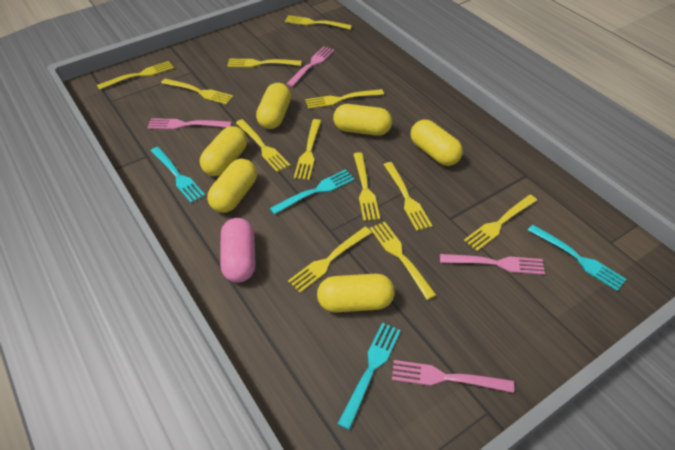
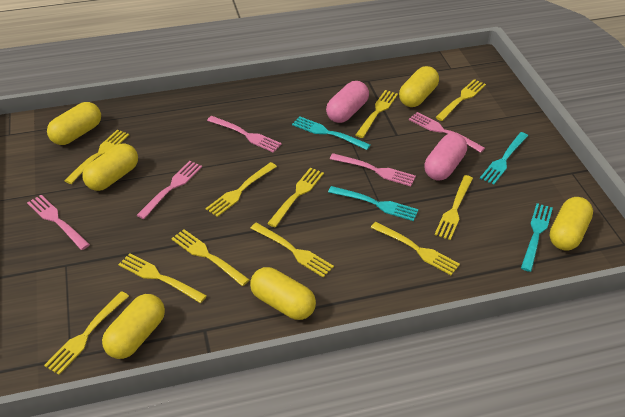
pink capsule: [220,218,256,283] = 1 -> [326,81,369,123] [424,133,467,180] = 2
pink fork: [147,118,231,130] [286,46,334,87] [392,360,514,393] [440,254,545,275] = 4 -> [27,195,90,250] [137,161,202,219] [207,116,282,153] [330,153,416,187] [409,112,485,153] = 5
yellow fork: [97,61,174,90] [161,78,233,105] [227,59,302,68] [236,119,290,172] [285,15,352,30] [288,227,372,293] [294,119,321,180] [305,89,384,109] [353,152,380,221] [370,222,436,300] [383,162,432,231] [464,195,537,251] = 12 -> [44,291,129,375] [64,130,129,184] [118,253,207,303] [171,229,250,286] [206,162,277,217] [250,223,334,277] [267,168,324,227] [356,90,398,138] [371,222,460,275] [435,79,486,121] [435,175,473,240] = 11

